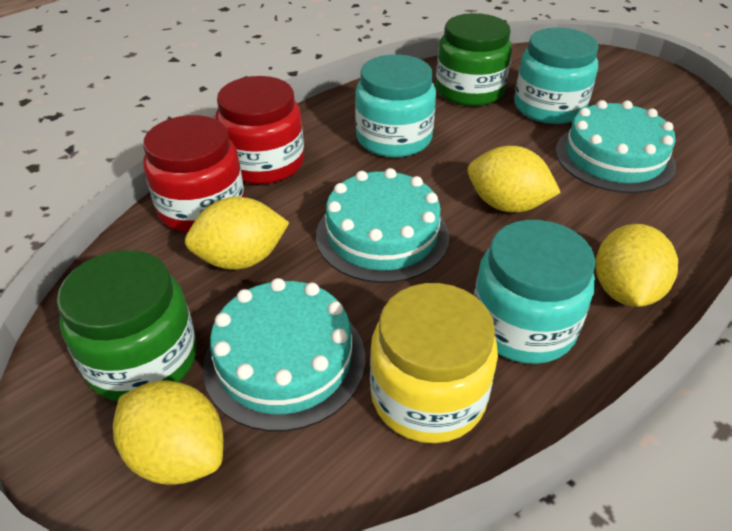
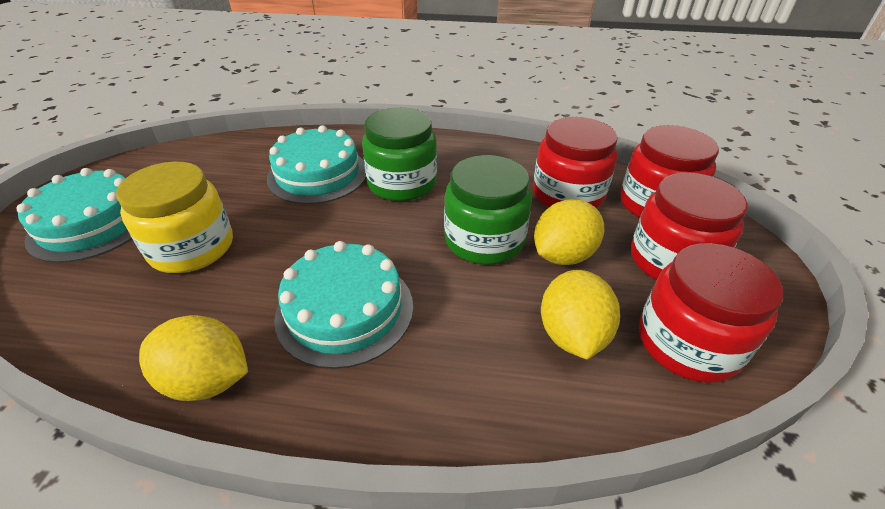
red jar: [143,115,245,233] [216,76,304,184] = 2 -> [533,117,618,209] [620,125,719,218] [631,172,748,280] [639,243,783,383] = 4
turquoise jar: [355,55,436,158] [474,220,595,364] [514,28,599,124] = 3 -> none = 0
yellow lemon: [113,380,223,485] [185,197,290,269] [467,146,561,213] [595,224,678,307] = 4 -> [139,315,248,401] [534,199,604,265] [541,270,620,359] = 3

